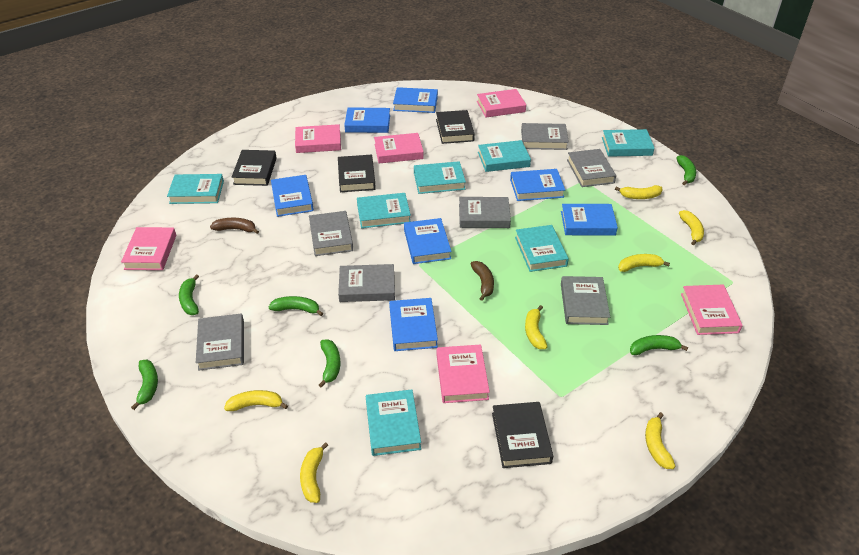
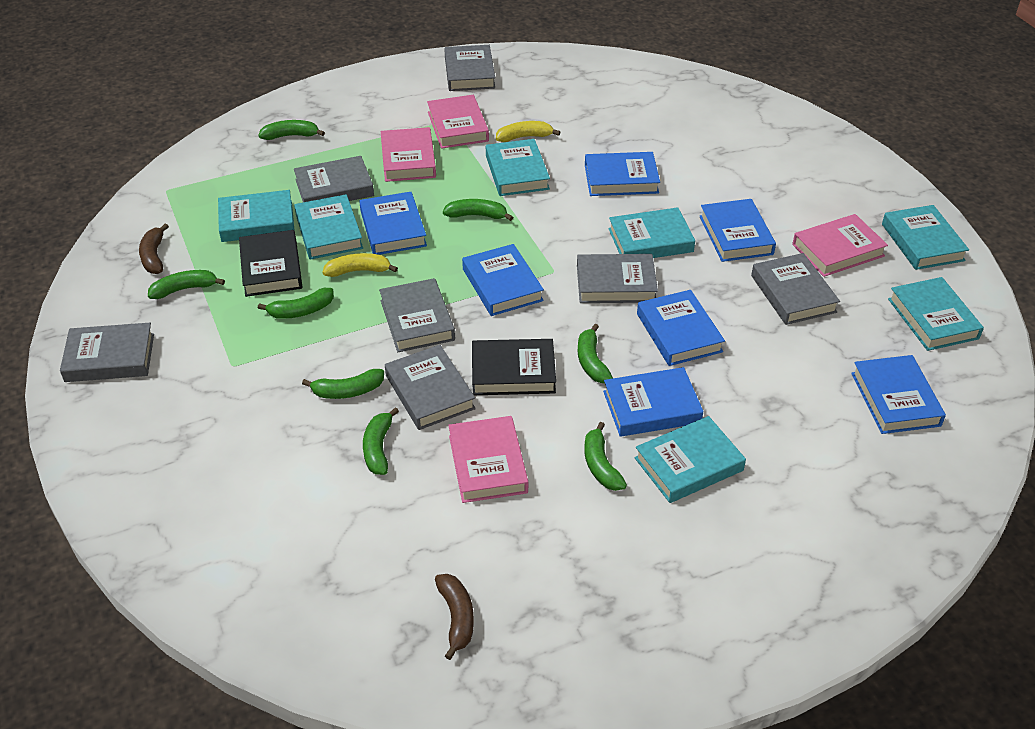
black book: [232,150,277,186] [338,155,376,192] [436,110,475,144] [492,402,553,468] = 4 -> [239,230,302,297] [472,339,556,395] = 2
green banana: [131,360,158,410] [179,274,199,315] [269,296,323,316] [319,339,340,388] [630,335,688,355] [676,155,696,185] = 6 -> [148,270,225,299] [258,120,325,140] [258,288,334,319] [302,369,384,399] [363,407,399,475] [443,199,513,221] [578,324,613,383] [584,422,627,491] = 8
pink book: [121,227,176,270] [295,124,341,153] [374,133,424,163] [437,344,490,403] [477,89,526,117] [681,285,743,335] = 6 -> [381,127,436,182] [427,95,489,149] [448,416,528,503] [792,214,888,277] = 4
yellow banana: [224,390,288,411] [300,442,328,503] [525,305,547,349] [615,185,663,199] [618,254,670,272] [645,412,676,469] [679,210,704,245] = 7 -> [323,253,398,277] [496,121,561,142] = 2

